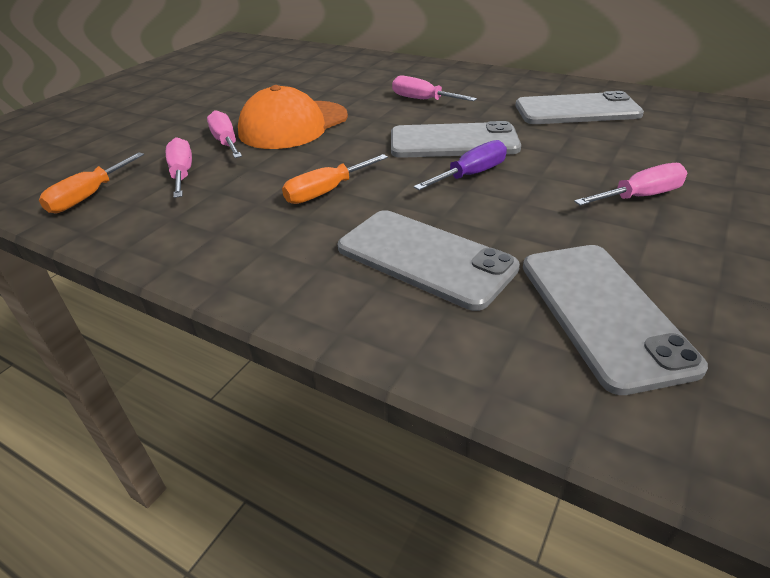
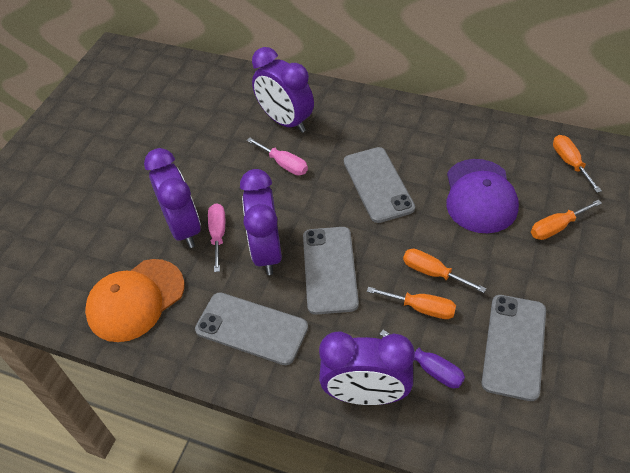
orange screwdriver: [39,152,144,213] [282,154,388,204] = 2 -> [367,287,456,319] [403,249,486,293] [531,200,602,240] [553,135,602,193] = 4
pink screwdriver: [166,137,192,198] [207,110,242,158] [392,75,477,101] [574,163,687,206] = 4 -> [208,203,225,272] [247,138,308,175] = 2
purple cap: none = 0 -> [446,159,519,233] = 1
purple clock: none = 0 -> [144,148,201,248] [240,169,282,275] [252,47,314,133] [319,331,415,405] = 4

